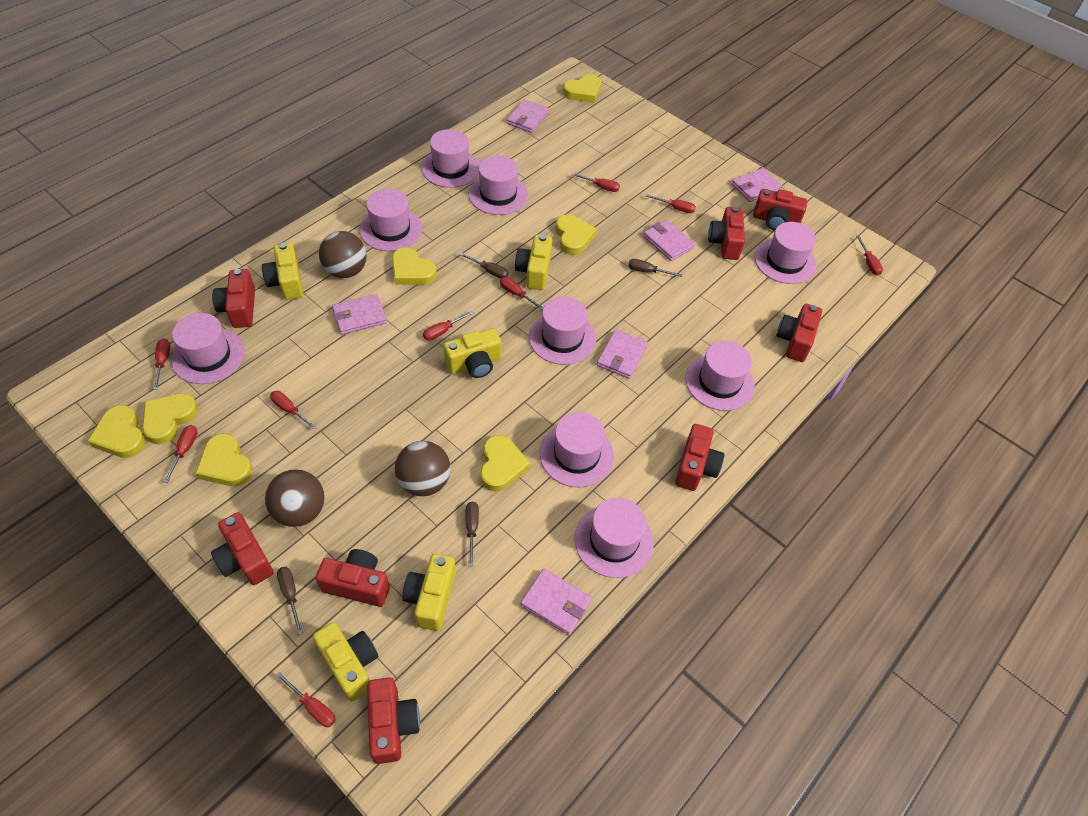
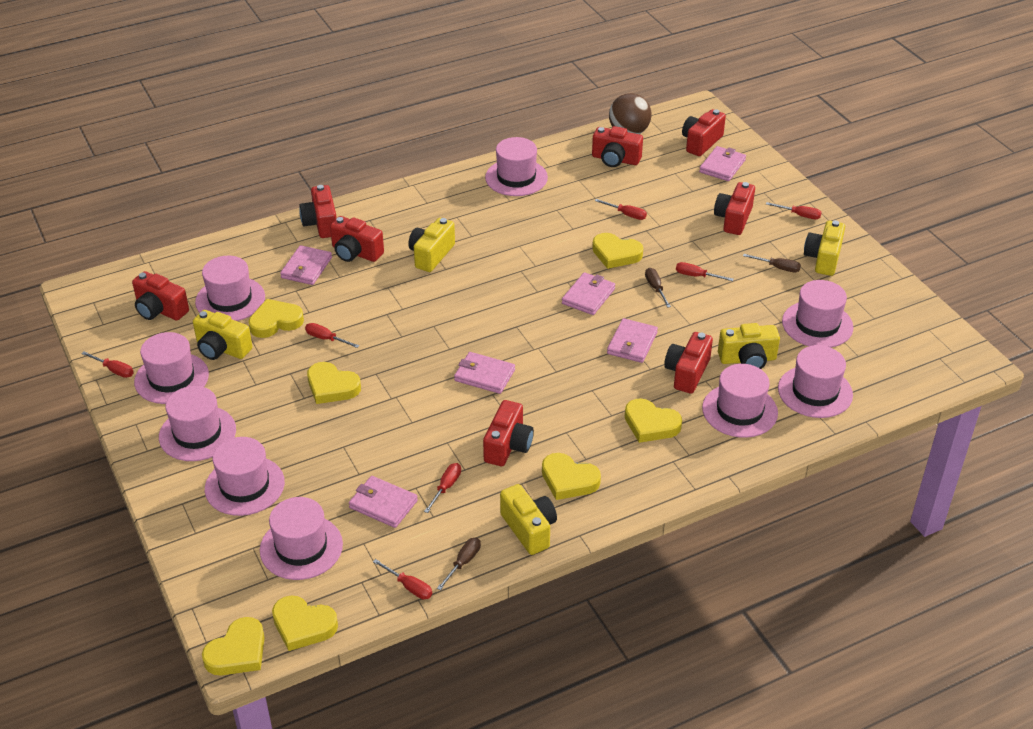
brown ball: [265,469,325,527] [319,231,367,278] [395,441,451,496] = 3 -> [609,93,652,134] = 1
brown screwdriver: [277,567,303,635] [459,253,508,279] [465,502,479,566] [628,259,682,277] = 4 -> [437,538,481,590] [645,268,671,308] [743,254,801,273] = 3
red screwdriver: [153,338,170,390] [164,425,198,483] [270,391,317,430] [276,672,336,727] [423,310,474,341] [500,277,543,310] [572,173,620,192] [646,194,696,213] [856,235,883,276] = 9 -> [81,351,134,378] [305,323,359,348] [373,559,432,599] [424,463,461,513] [595,199,647,220] [676,262,734,281] [766,202,822,219] = 7

